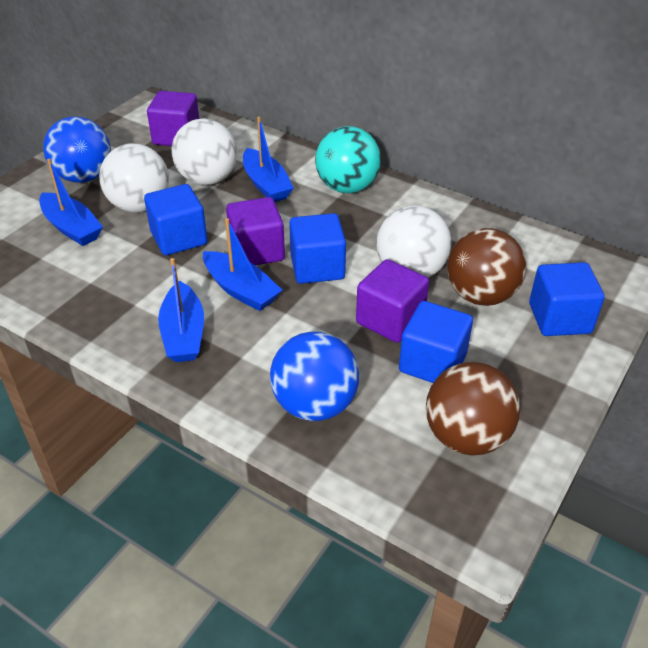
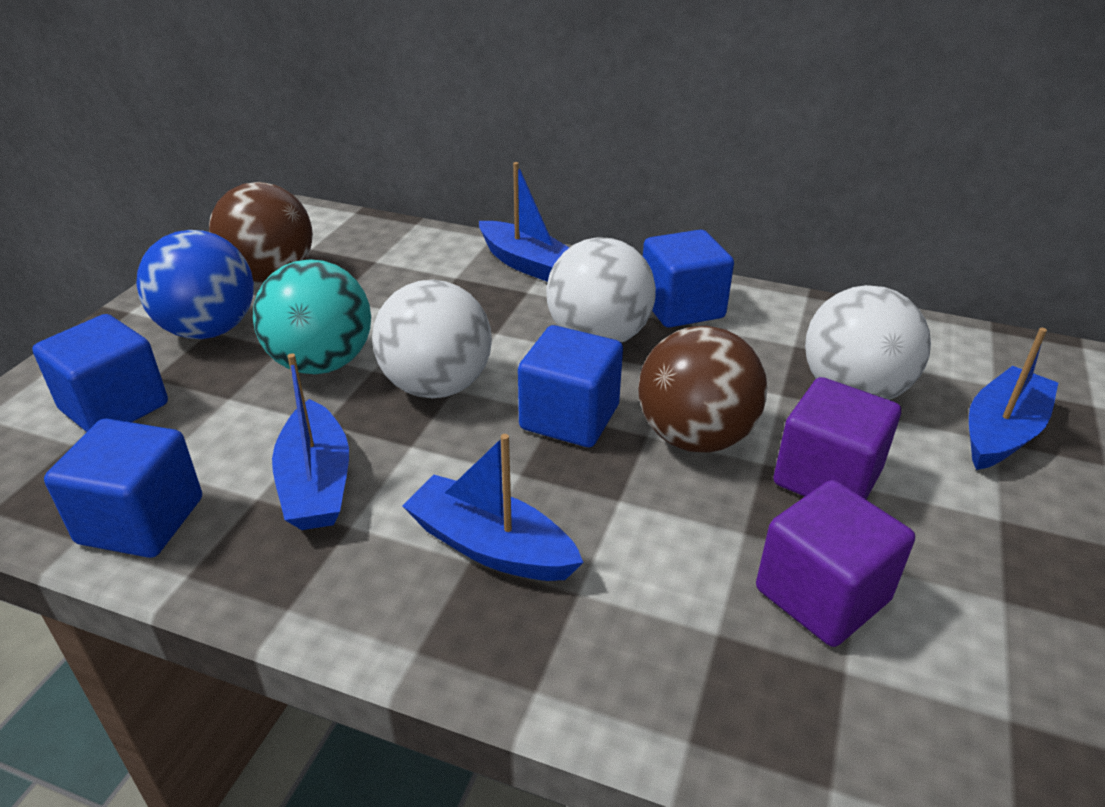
blue ball: [43,116,111,183] [270,332,359,421] = 2 -> [136,230,254,339] = 1
purple cube: [147,91,199,146] [226,197,285,265] [356,259,429,343] = 3 -> [756,480,915,647] [773,377,901,499] = 2

